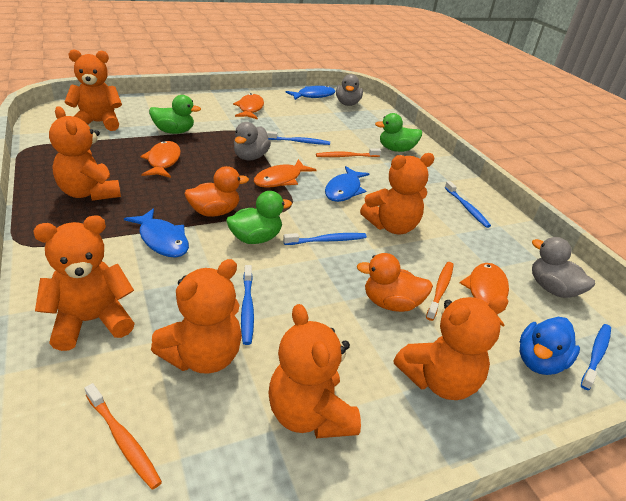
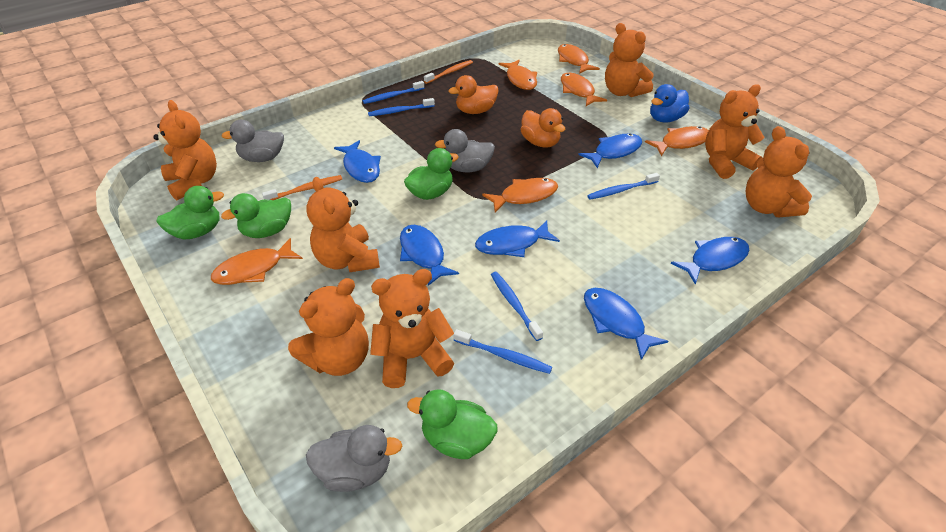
blue fish: [124,208,189,258] [285,85,336,100] [325,166,369,202] = 3 -> [334,140,381,183] [400,225,459,286] [475,220,560,257] [578,133,642,168] [584,288,669,360] [671,237,749,285] = 6
green duck: [149,95,201,134] [226,191,292,244] [375,113,422,152] = 3 -> [156,186,224,240] [221,193,291,238] [404,148,459,200] [407,389,498,459] = 4
orange fish: [140,141,181,178] [233,93,264,119] [254,159,317,188] [460,263,509,327] = 4 -> [211,238,303,285] [482,178,558,213] [498,60,537,90] [558,44,600,74] [561,73,607,106] [645,126,709,156] = 6
orange toothbrush: [84,383,162,490] [316,148,381,157] [426,262,453,321] = 3 -> [262,175,342,200] [424,60,473,84] = 2

